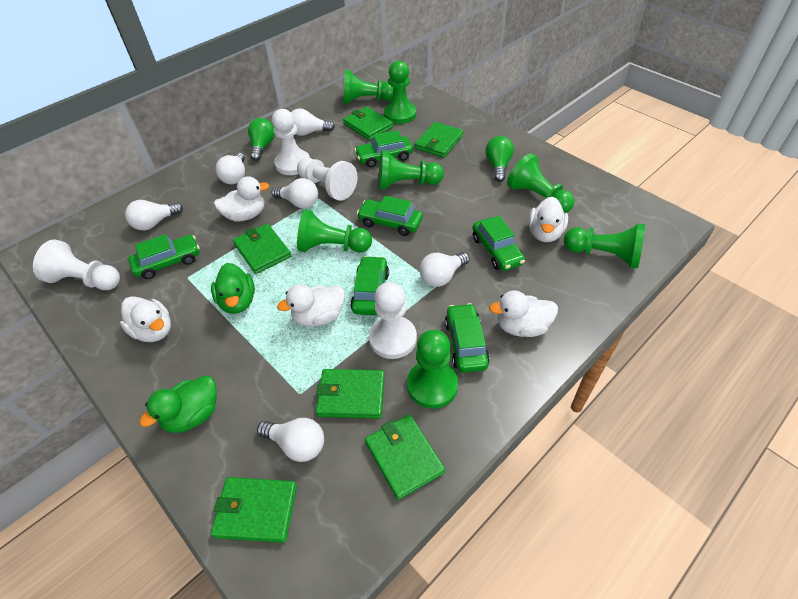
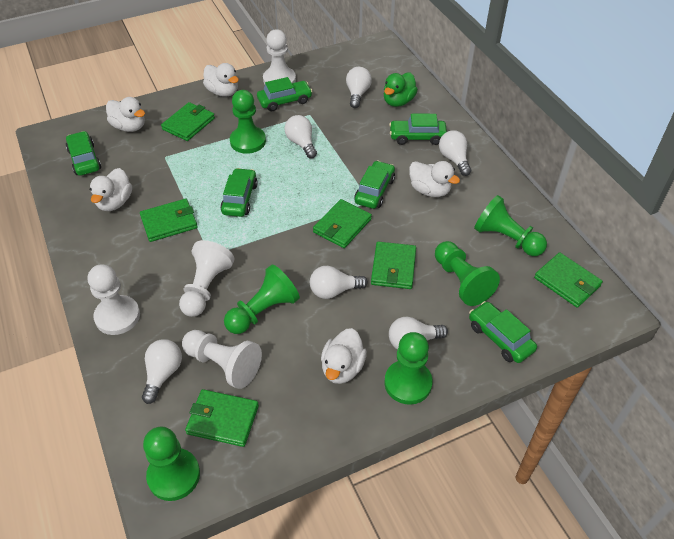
green duck: [139,375,217,433] [211,263,255,314] = 2 -> [384,72,418,107] = 1
green light bulb: [248,118,275,161] [485,136,514,182] = 2 -> none = 0
green pawn: [297,209,372,253] [343,69,394,104] [379,150,444,190] [384,60,416,124] [407,330,458,409] [507,153,574,213] [564,223,645,269] = 7 -> [143,426,200,501] [224,265,300,334] [230,90,266,154] [385,332,433,405] [435,241,500,306] [474,195,547,256] = 6

